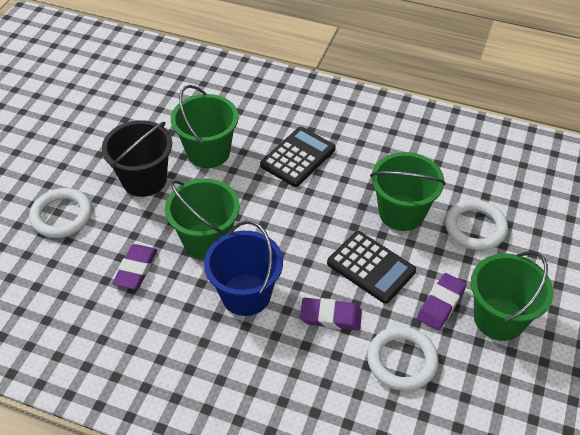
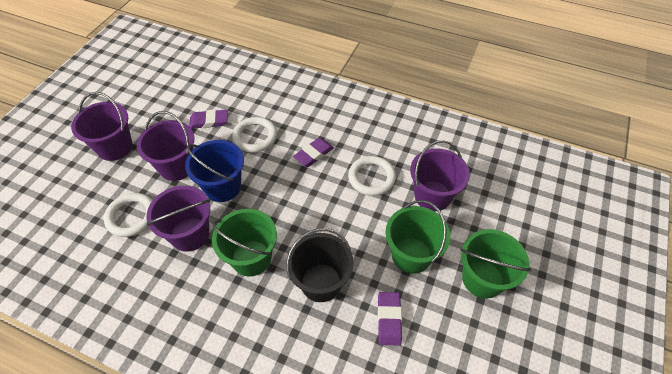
black calculator: [260,127,336,187] [327,231,416,304] = 2 -> none = 0
green bucket: [165,178,240,260] [171,85,239,168] [370,152,446,231] [471,251,553,341] = 4 -> [212,209,277,276] [386,200,450,274] [460,229,531,299] = 3
purple bucket: none = 0 -> [71,92,133,161] [137,111,194,181] [146,186,210,252] [410,140,470,212] = 4

